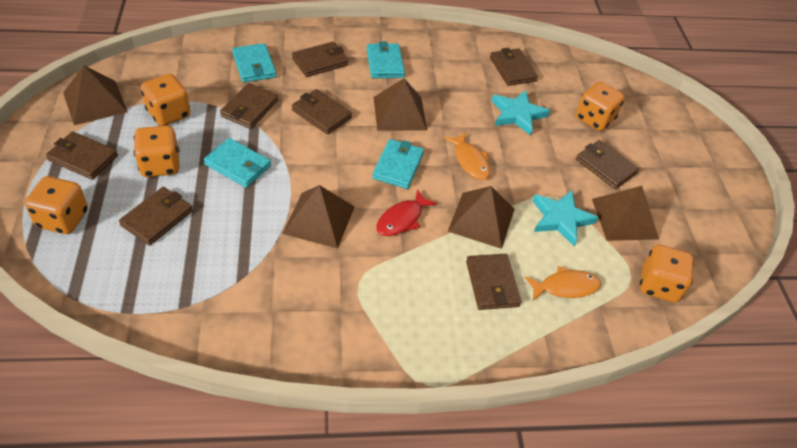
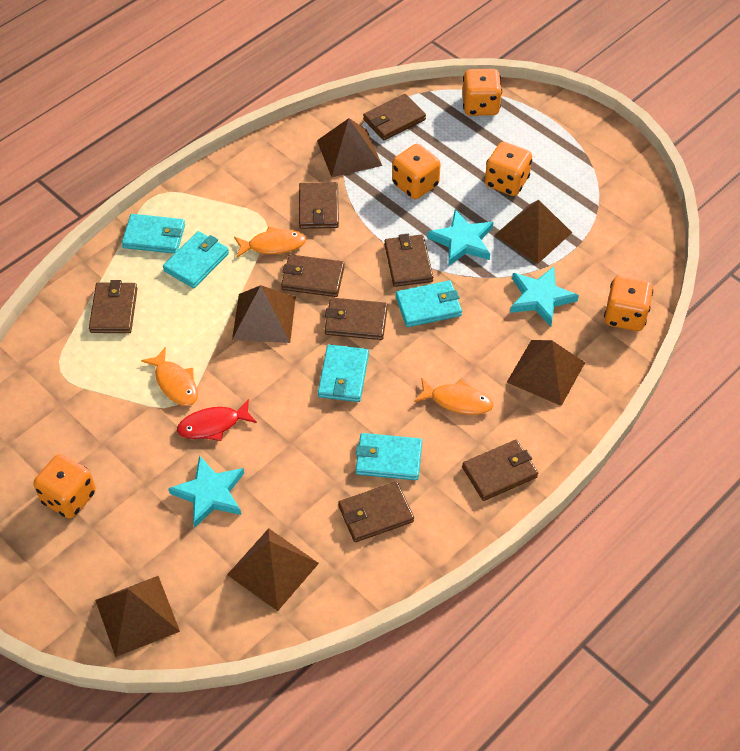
brown pyramid: [63,65,128,125] [282,185,355,249] [373,78,427,131] [448,186,515,249] [592,186,659,241] = 5 -> [95,576,180,657] [227,528,319,611] [232,285,296,343] [317,118,382,177] [495,200,572,264] [507,340,585,406] = 6
orange fish: [444,132,490,180] [525,266,601,301] = 2 -> [141,347,198,406] [234,227,306,258] [414,379,493,415] = 3
turquoise star: [492,90,550,136] [532,190,599,246] = 2 -> [168,455,244,528] [427,209,493,266] [510,267,579,326] = 3
turquoise wallet: [204,138,271,188] [232,43,276,83] [367,42,405,78] [372,139,424,189] = 4 -> [122,214,185,254] [163,231,229,288] [318,344,369,402] [356,433,422,480] [396,280,462,327] = 5

